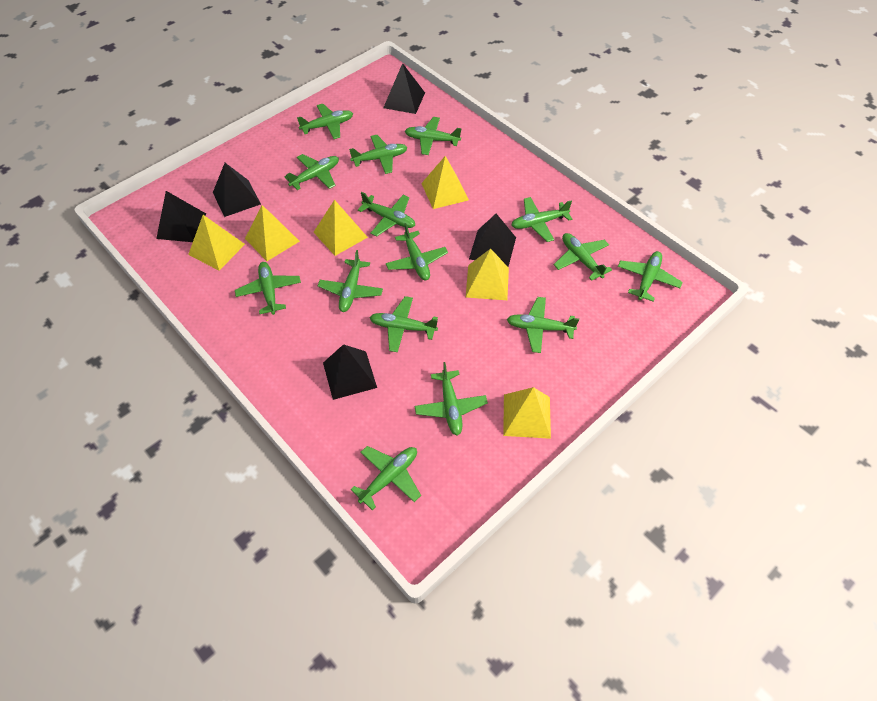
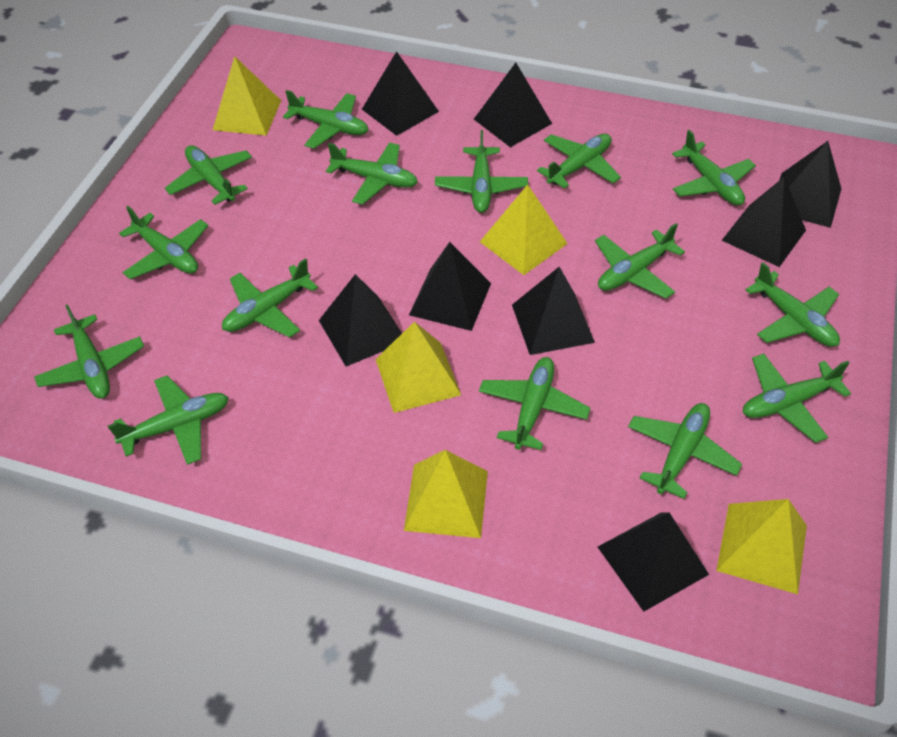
black pyramid: [156,191,206,242] [213,163,261,217] [323,344,377,400] [383,63,425,114] [469,214,516,267] = 5 -> [319,274,402,367] [362,51,439,136] [409,242,491,331] [474,63,552,147] [512,267,595,355] [598,512,709,611] [722,177,806,267] [780,141,841,228] = 8
yellow pyramid: [188,215,245,270] [245,205,300,261] [313,199,368,256] [421,156,469,209] [466,249,509,300] [503,387,551,439] = 6 -> [213,56,281,136] [375,322,461,413] [404,450,488,538] [480,184,568,275] [716,499,807,594] = 5

